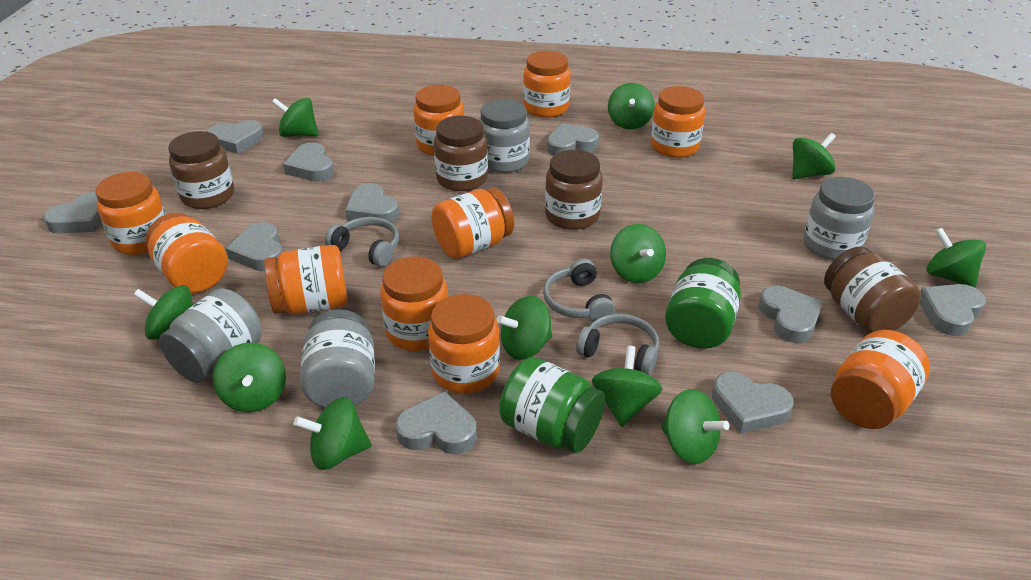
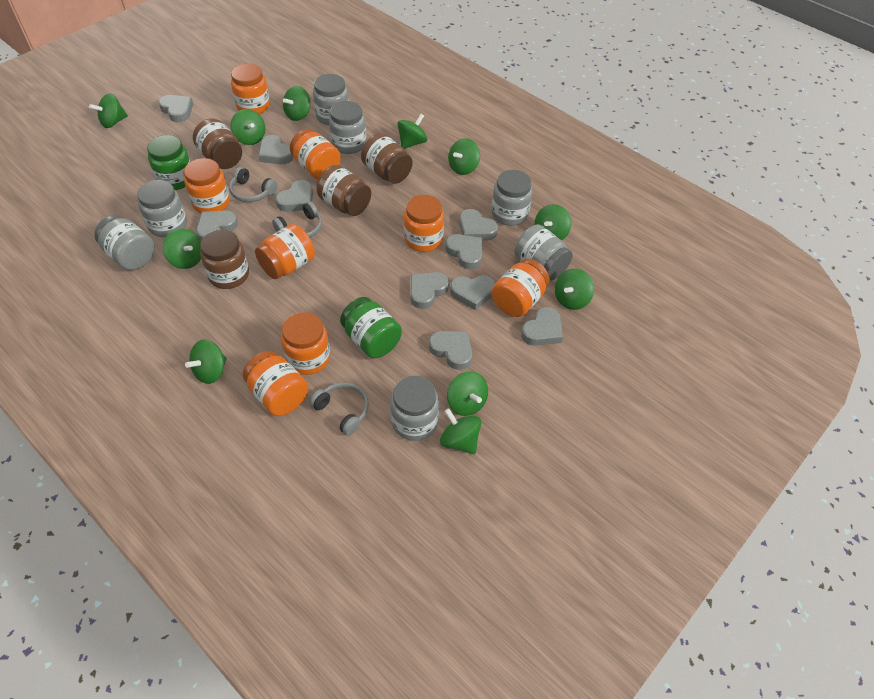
grey jar: [159,288,262,383] [300,309,375,408] [479,99,530,173] [803,177,875,260] = 4 -> [94,215,155,270] [137,180,187,237] [313,74,349,125] [329,101,366,154] [390,376,439,441] [491,170,533,226] [514,224,573,281] = 7
orange jar: [95,172,166,255] [146,213,228,293] [264,245,348,315] [380,257,448,351] [414,85,464,156] [428,294,500,393] [431,188,514,259] [523,51,571,118] [651,86,705,158] [831,330,930,429] = 10 -> [184,158,230,213] [231,64,270,114] [243,351,308,416] [255,224,315,279] [281,312,330,375] [290,129,341,179] [404,195,444,252] [492,259,550,317] = 8

